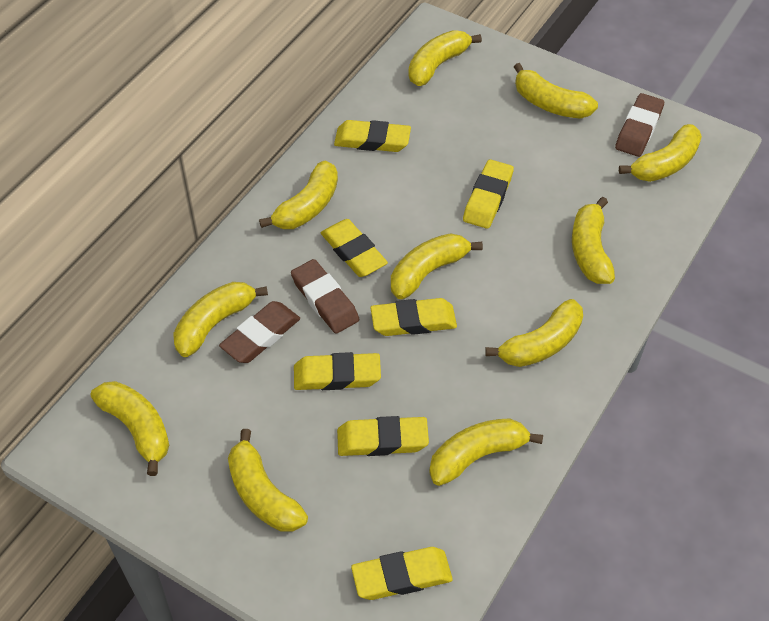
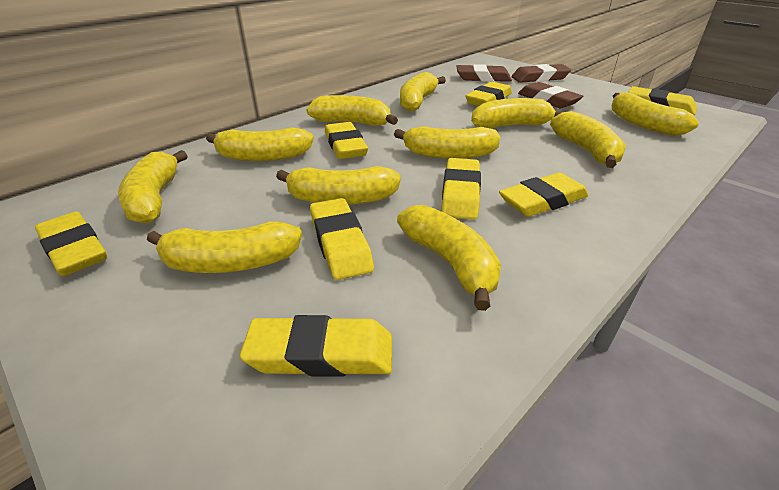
yellow eraser: [294,352,381,390] [321,219,388,277] [334,120,411,152] [337,416,429,456] [351,547,453,600] [371,298,457,336] [463,159,514,229] = 7 -> [35,211,107,276] [240,315,392,377] [310,198,374,280] [325,122,368,159] [441,158,481,220] [465,82,512,106] [499,172,589,217] [628,86,697,115] = 8

